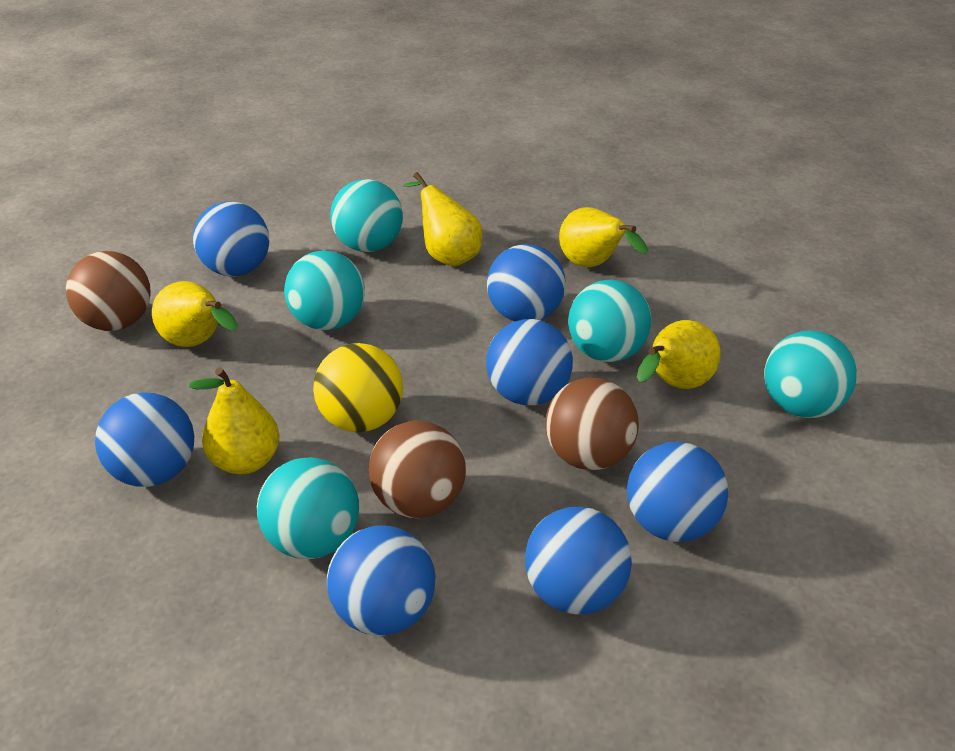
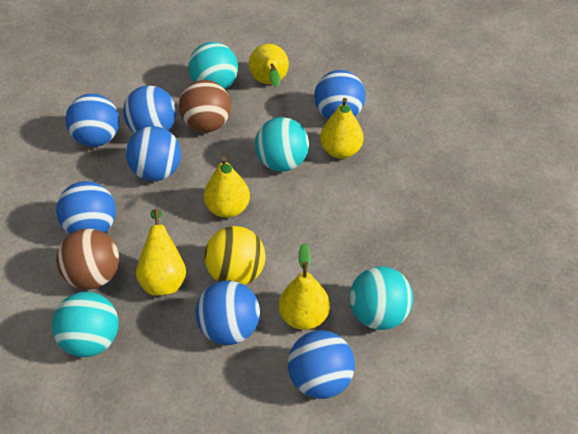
brown ball: [66,251,151,331] [369,421,466,518] [545,378,639,470] = 3 -> [56,228,119,290] [179,80,231,132] = 2
turquoise ball: [257,457,359,559] [284,250,365,330] [331,179,403,252] [568,279,651,362] [764,330,857,418] = 5 -> [52,292,119,357] [188,42,238,89] [255,117,309,172] [349,266,413,330] = 4

